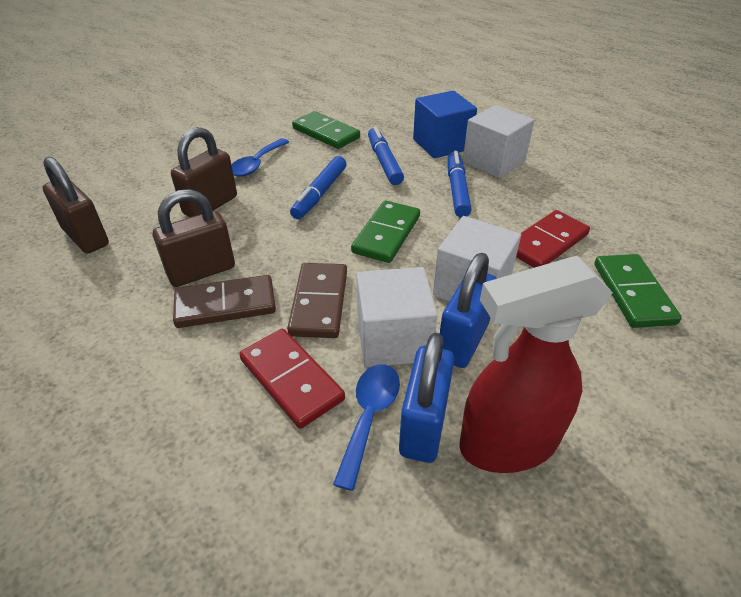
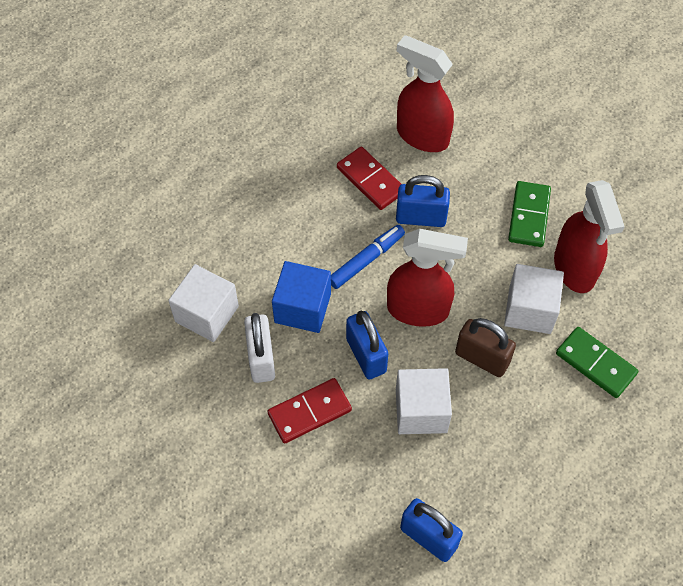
blue marker: [290,156,347,219] [368,126,404,185] [448,151,472,217] = 3 -> [331,225,405,289] = 1
blue padlock: [399,333,454,463] [440,253,497,368] = 2 -> [346,311,388,379] [396,175,450,227] [400,498,463,562] = 3
blue spoon: [231,138,289,177] [333,364,400,491] = 2 -> none = 0
brown domino: [173,275,276,328] [287,263,347,338] = 2 -> none = 0
brown padlock: [42,157,109,254] [153,189,235,287] [171,127,237,217] = 3 -> [455,318,516,377] = 1
green domino: [292,111,360,149] [351,200,420,263] [594,254,682,328] = 3 -> [508,181,551,247] [556,327,639,398] = 2
red spray bottle: [459,256,613,473] = 1 -> [387,229,468,327] [397,35,454,152] [554,180,625,293] = 3
white padlock: none = 0 -> [244,313,275,383] = 1

